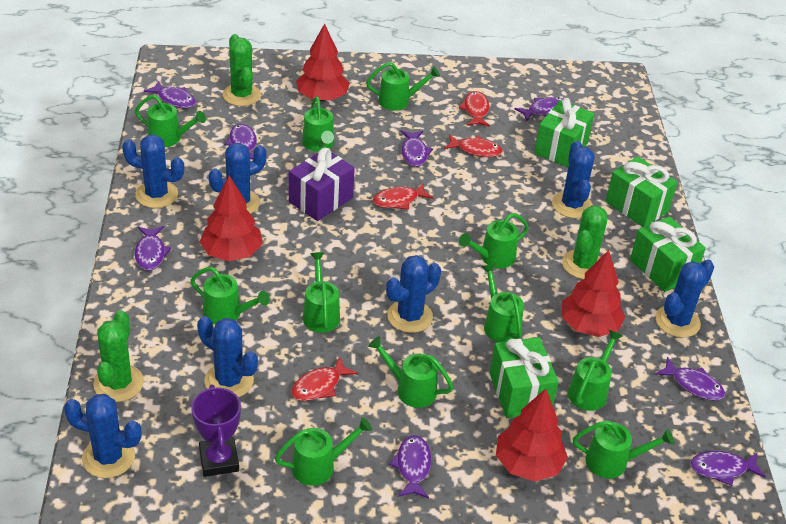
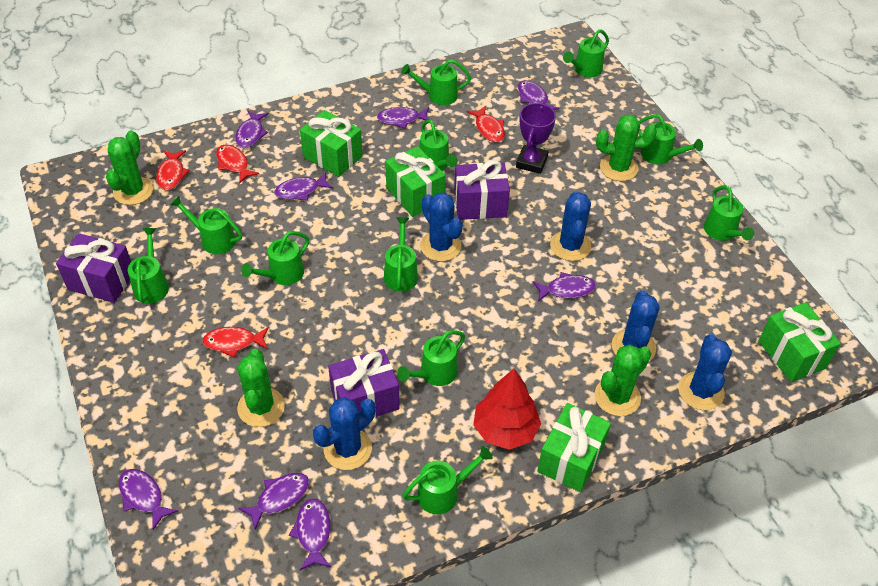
blue cactus: [64,394,142,478] [122,134,184,208] [197,316,258,397] [209,143,267,214] [386,255,441,333] [552,141,595,218] [656,259,714,338] = 7 -> [313,397,375,470] [420,192,463,262] [550,191,591,261] [612,290,660,361] [678,334,732,410] = 5
green cactus: [93,310,144,402] [223,34,261,106] [562,205,607,279] = 3 -> [106,130,153,205] [237,349,285,427] [595,345,651,416] [596,115,657,181] = 4
purple gift: [289,148,355,221] = 1 -> [56,233,131,303] [328,349,400,418] [454,160,510,220] = 3
red tree: [200,176,262,261] [296,23,350,101] [496,389,568,481] [562,250,625,337] = 4 -> [473,369,541,450] = 1

